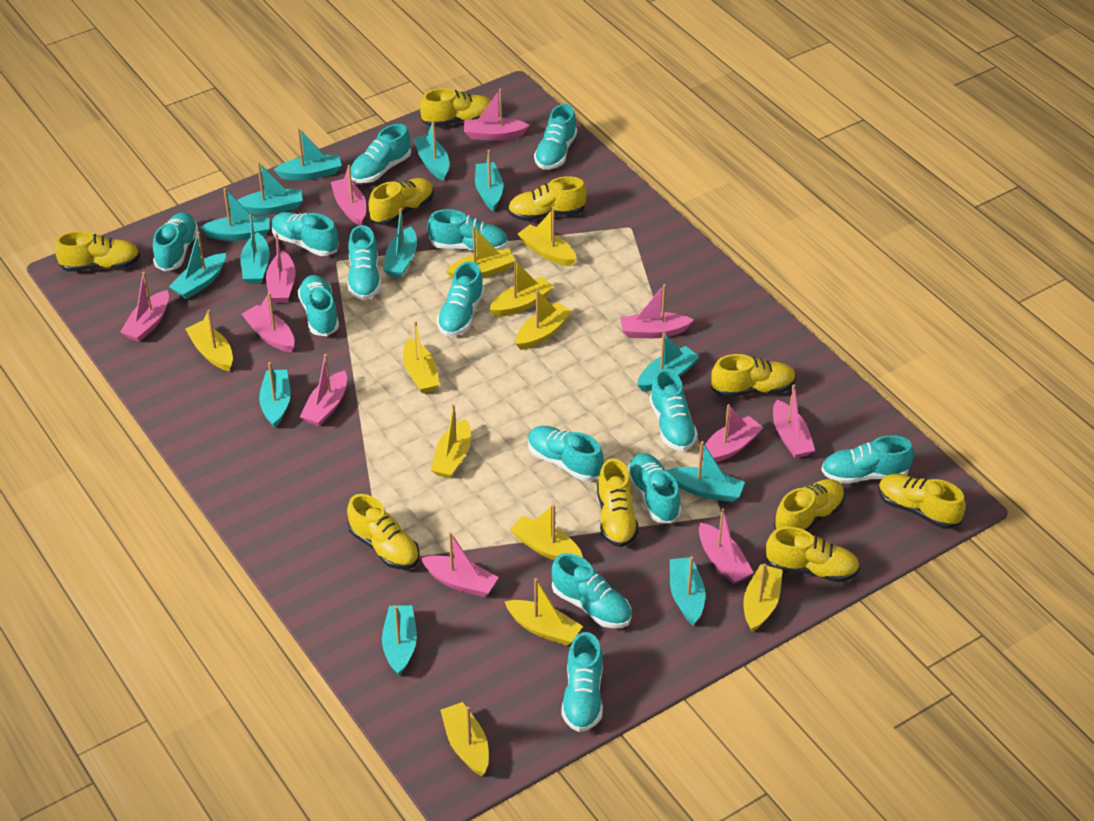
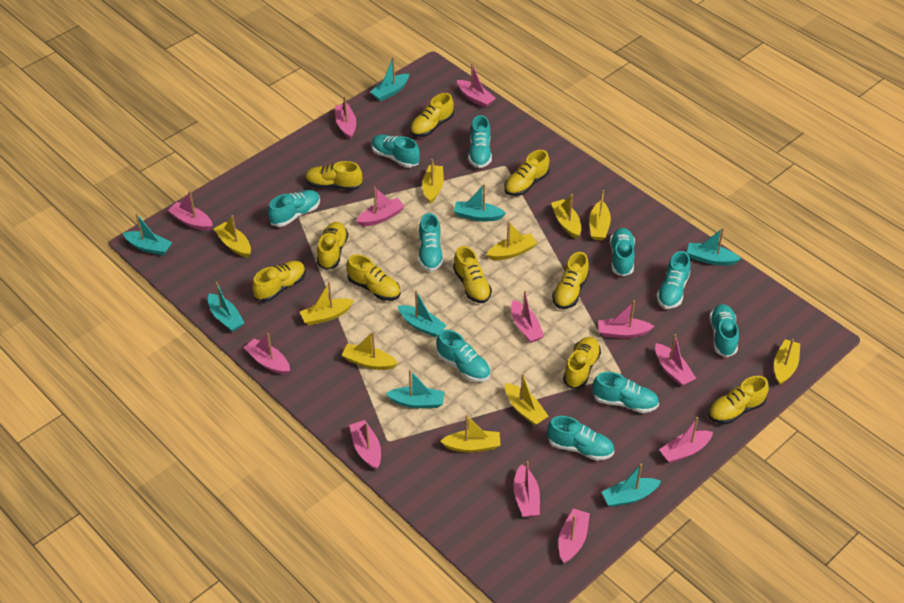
pink boat: [120,272,169,342] [242,292,295,352] [266,233,296,303] [300,354,347,426] [331,165,366,225] [421,532,499,597] [464,89,530,140] [620,284,694,338] [699,508,754,584] [702,404,764,462] [773,385,815,458] = 11 -> [168,191,213,231] [244,333,290,375] [335,96,356,140] [349,420,381,470] [356,187,405,227] [457,63,496,108] [511,291,544,343] [514,461,540,517] [559,508,590,564] [598,300,655,338] [655,334,696,386] [659,417,713,463] = 12
turquoise boat: [169,232,226,299] [200,188,270,241] [237,162,303,215] [240,215,270,284] [259,362,291,428] [273,128,342,180] [382,605,417,675] [383,208,417,278] [414,121,449,181] [475,150,503,211] [637,332,699,392] [666,441,745,502] [670,556,705,625] = 13 -> [123,213,172,256] [208,282,245,332] [370,57,409,101] [386,370,444,408] [398,290,447,337] [454,184,506,221] [602,464,661,507] [687,228,741,266] = 8
turquoise shoe: [153,212,199,271] [272,212,339,256] [298,275,339,336] [347,225,381,300] [350,124,411,183] [427,209,508,251] [437,261,485,336] [528,426,604,481] [534,104,577,170] [552,553,631,628] [561,632,603,732] [628,453,681,523] [649,369,698,451] [821,435,914,484] = 14 -> [268,190,320,227] [372,134,420,167] [418,213,444,271] [437,330,490,382] [468,115,492,168] [547,416,614,461] [592,372,659,413] [610,228,635,276] [656,251,691,309] [709,304,739,357] = 10
yellow boat: [185,310,233,371] [403,321,440,393] [431,404,471,478] [440,702,489,776] [446,226,515,279] [489,260,554,317] [504,578,583,646] [510,504,583,560] [516,290,572,350] [518,209,577,266] [744,564,782,632] = 11 -> [214,215,251,258] [300,282,354,325] [342,332,398,370] [422,159,444,204] [440,415,501,453] [487,221,537,260] [505,374,549,426] [551,194,581,239] [589,190,611,240] [774,339,800,385] = 10

